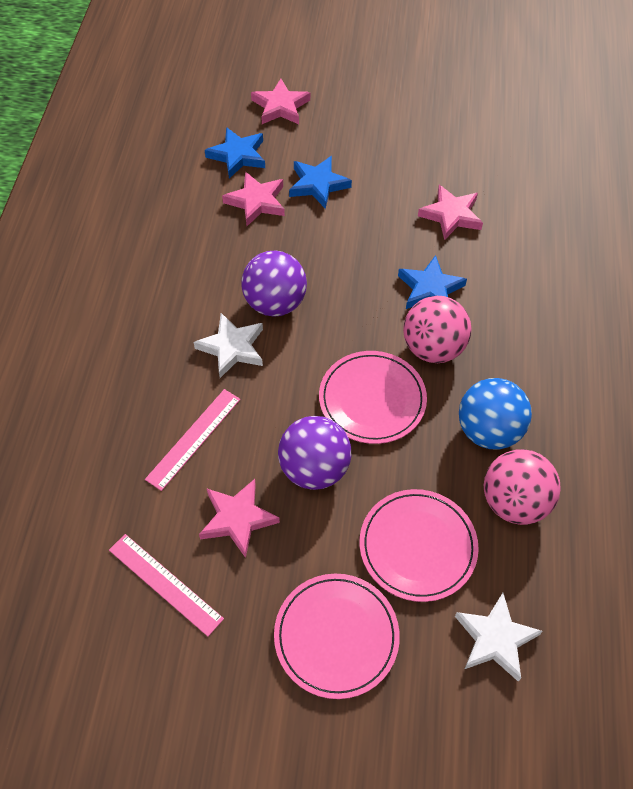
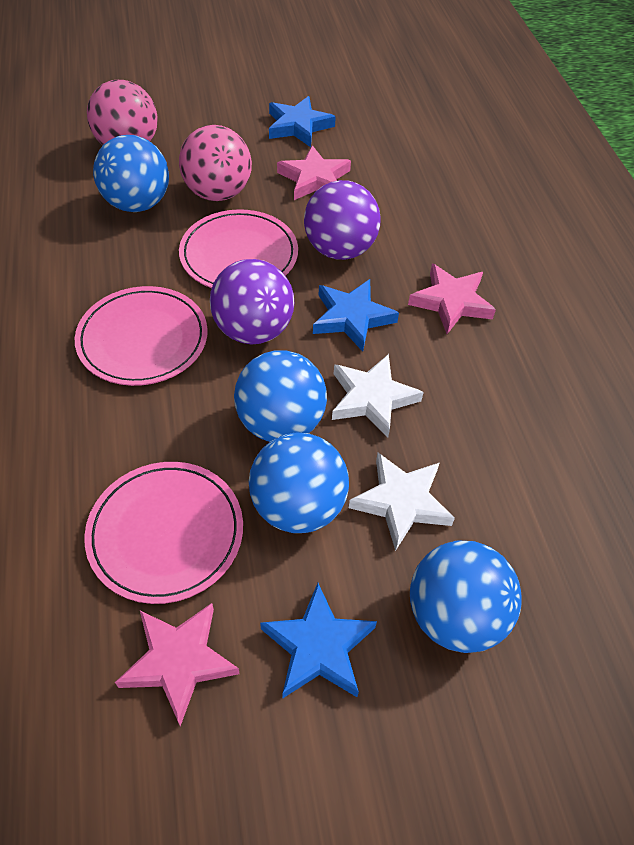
blue ball: [459,378,532,449] = 1 -> [93,135,169,212] [234,350,327,442] [249,433,349,533] [410,540,522,653] = 4
pink ruler: [109,534,224,636] [145,389,240,491] = 2 -> none = 0
pink star: [199,479,280,558] [222,172,285,226] [251,79,310,124] [418,185,483,240] = 4 -> [115,603,240,726] [277,145,351,200] [408,263,496,334] = 3

